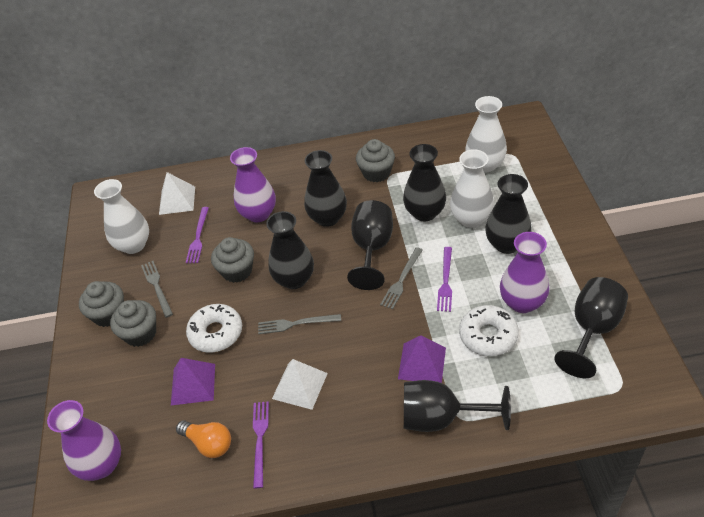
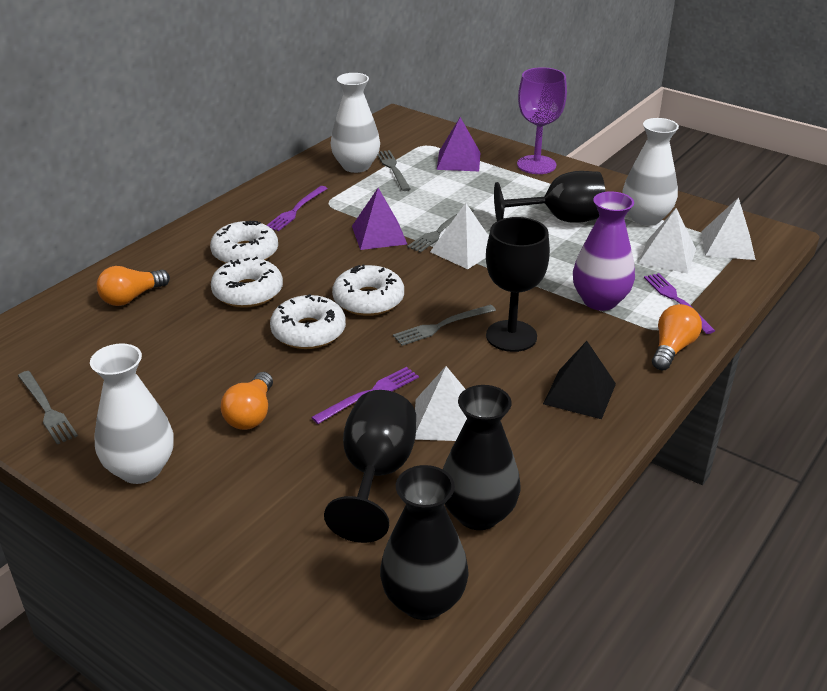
black pyramid: none = 0 -> [543,341,616,419] = 1
black vase: [266,211,314,289] [304,150,347,227] [403,144,446,221] [485,174,532,254] = 4 -> [380,465,469,620] [443,385,520,530] = 2
grey cupcake: [79,281,124,327] [110,300,156,347] [211,237,254,283] [356,139,395,182] = 4 -> none = 0
grey fork: [141,261,173,318] [258,314,341,334] [380,247,423,309] = 3 -> [18,371,78,445] [378,150,410,191] [393,305,496,346] [407,207,474,252] = 4
orange light bulb: [176,420,231,458] = 1 -> [97,266,170,306] [221,372,273,430] [652,304,702,371] = 3
purple goblet: none = 0 -> [517,67,567,174] = 1
purple vase: [47,400,121,481] [230,147,276,222] [500,232,549,313] = 3 -> [573,191,635,311] = 1
white donut: [186,304,242,353] [459,305,519,356] = 2 -> [210,221,278,264] [211,257,283,308] [270,294,346,349] [332,264,404,316] = 4
white pyramid: [159,172,195,215] [272,359,328,410] = 2 -> [415,366,467,441] [430,203,489,269] [638,208,696,274] [701,197,756,260] = 4

